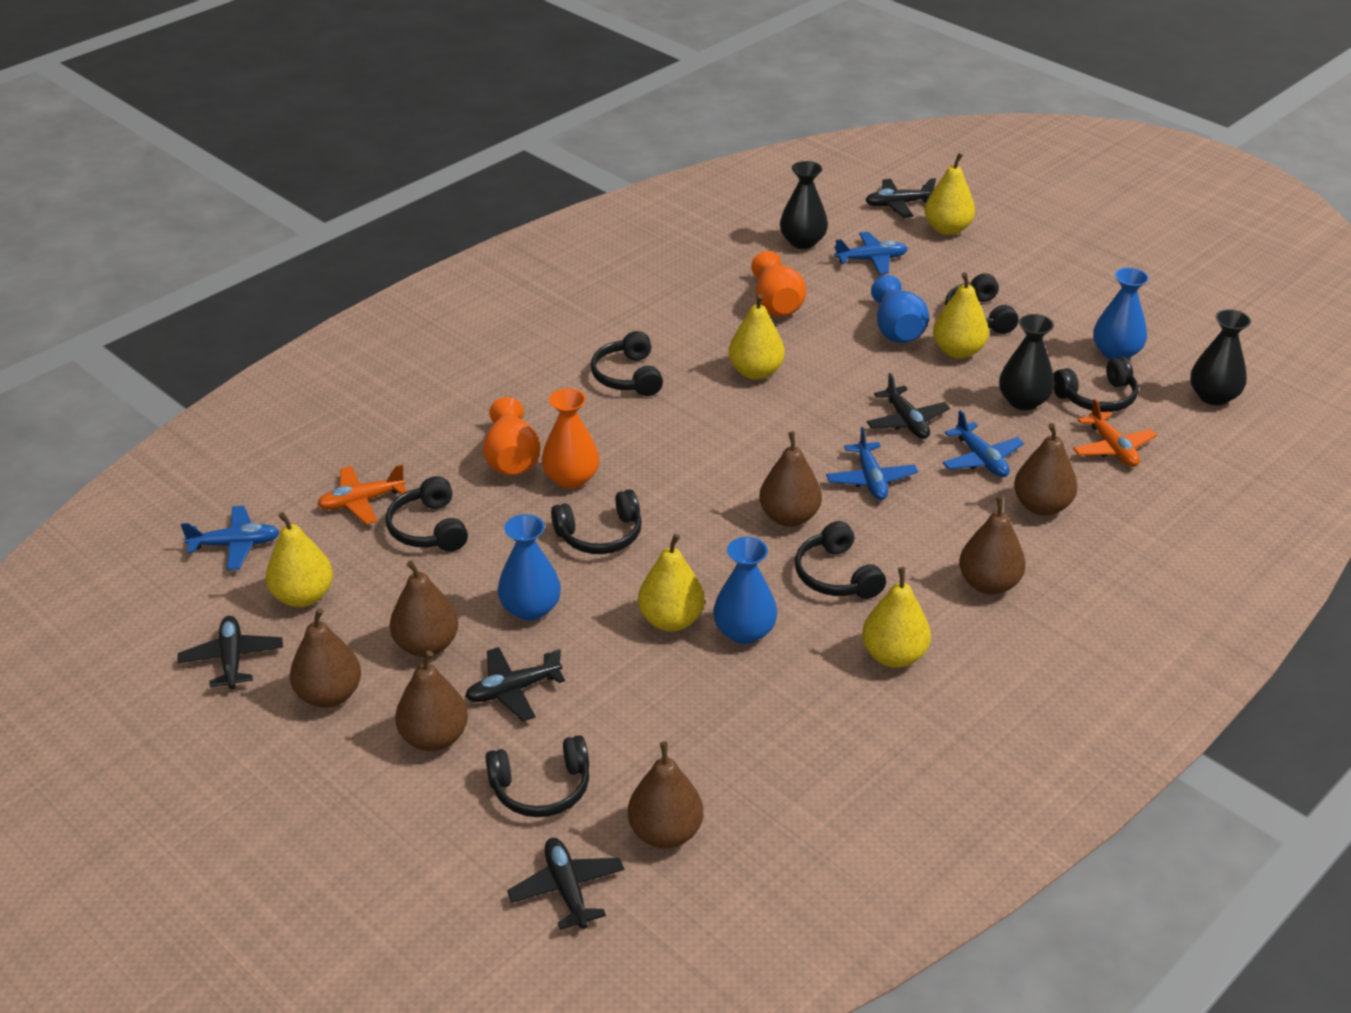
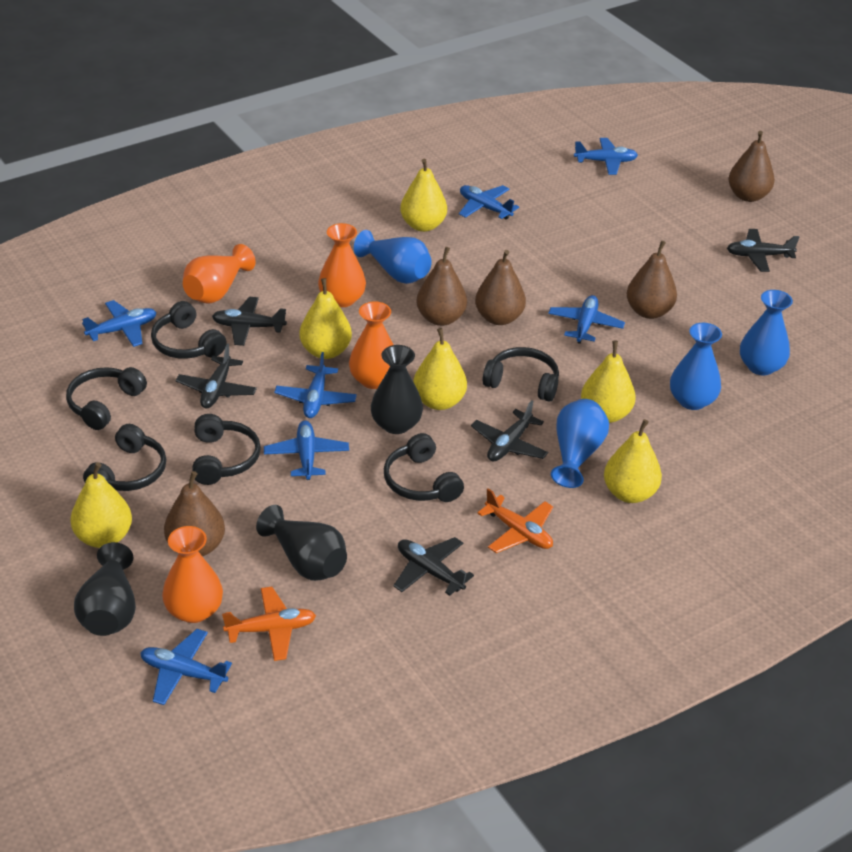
black headphones: [386,476,468,551] [485,735,589,817] [551,489,642,554] [591,331,663,396] [795,521,886,599] [945,273,1018,334] [1053,357,1139,412] = 7 -> [66,367,147,430] [83,424,166,491] [151,301,227,359] [192,414,261,485] [384,433,464,502] [482,347,559,402] = 6
blue plane: [181,506,280,570] [826,427,918,500] [834,232,908,274] [942,410,1024,477] = 4 -> [82,300,157,347] [140,629,232,705] [264,420,349,480] [274,352,357,418] [459,185,519,220] [548,295,625,344] [574,138,638,175] = 7
brown pear: [290,608,361,708] [390,561,458,657] [395,651,468,751] [628,742,703,848] [759,431,822,527] [959,497,1026,595] [1014,423,1077,516] = 7 -> [164,471,225,556] [416,247,467,326] [475,250,526,325] [627,241,677,319] [728,131,775,202] = 5
orange vase: [483,397,540,475] [542,388,599,489] [751,251,806,317] = 3 -> [162,526,223,623] [183,244,256,304] [318,223,366,307] [349,301,393,389] = 4

